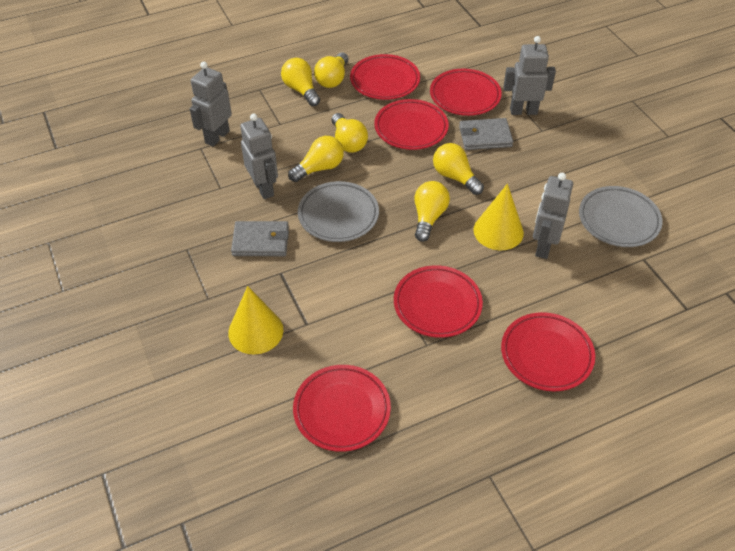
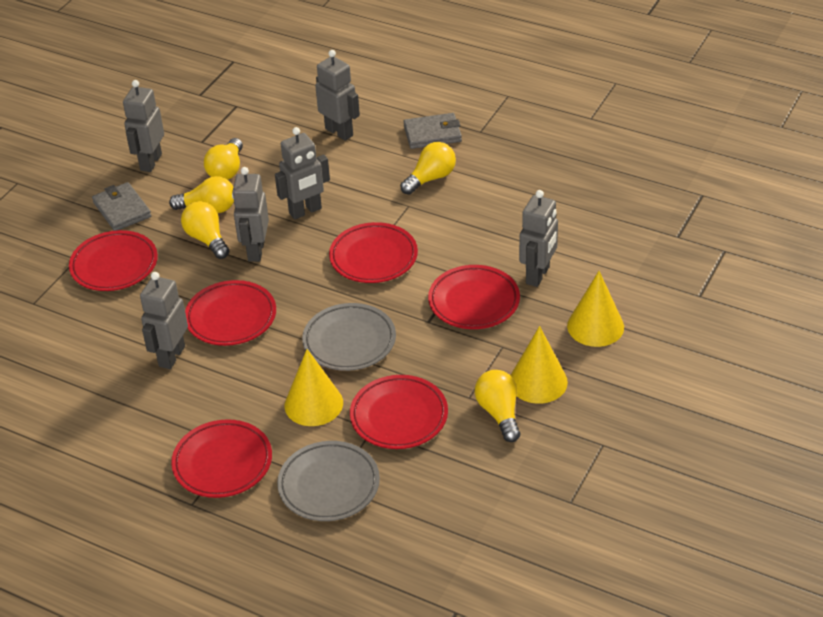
grey robot: [190,62,232,147] [240,113,278,199] [503,36,556,115] [533,173,573,259] = 4 -> [123,80,164,172] [140,272,188,369] [232,167,269,262] [275,127,330,219] [315,50,360,141] [519,190,558,287] = 6
yellow cone: [228,286,283,355] [474,184,524,250] = 2 -> [284,349,343,426] [510,326,568,404] [567,271,624,347] = 3
yellow light bulb: [281,58,320,106] [288,136,344,182] [314,52,348,88] [332,113,368,153] [414,181,450,242] [433,143,484,195] = 6 -> [169,176,234,213] [181,201,229,259] [204,138,243,180] [400,142,456,195] [475,370,520,442] = 5

